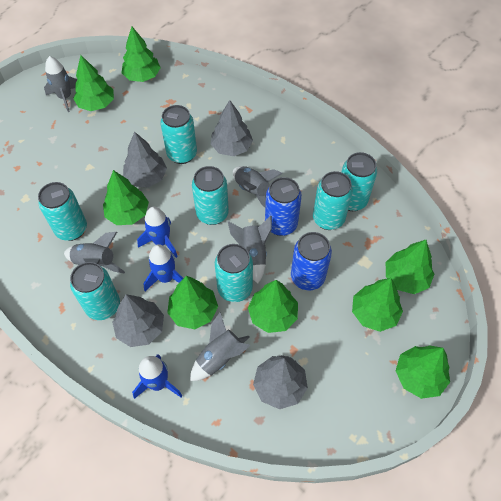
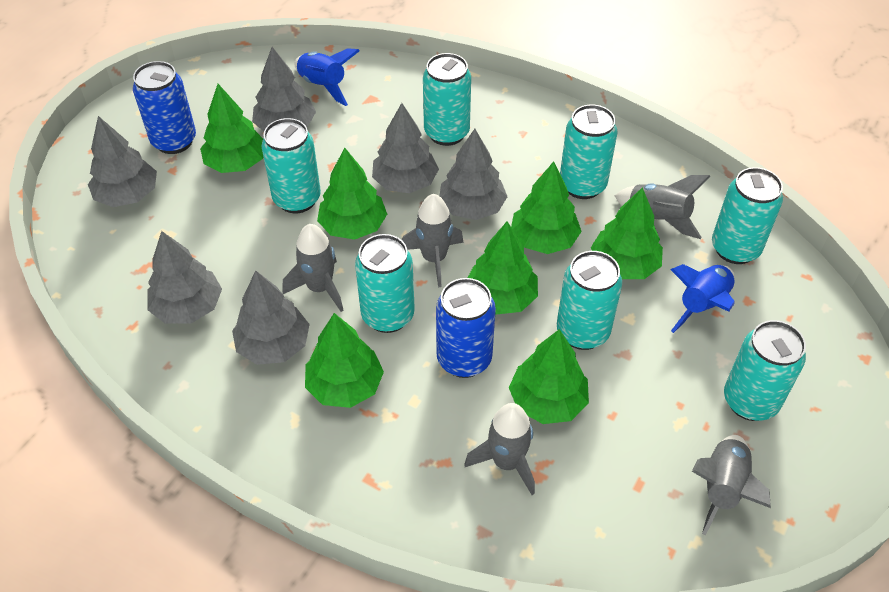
blue rocket: [132,355,182,399] [137,207,178,258] [143,244,183,291] = 3 -> [295,48,360,106] [670,264,735,333] = 2
green tree: [73,55,114,111] [103,170,149,225] [122,26,161,82] [167,276,218,329] [248,280,298,333] [352,278,403,332] [386,240,434,294] [396,345,450,399] = 8 -> [200,84,263,173] [305,313,384,408] [317,148,387,240] [468,221,538,315] [509,329,589,424] [511,161,582,254] [591,187,663,279] = 7
grey tree: [112,294,164,347] [123,131,167,187] [211,100,253,156] [253,355,308,409] = 4 -> [88,116,157,207] [147,231,222,324] [232,270,310,365] [252,47,316,131] [372,103,439,193] [439,129,508,220] = 6

